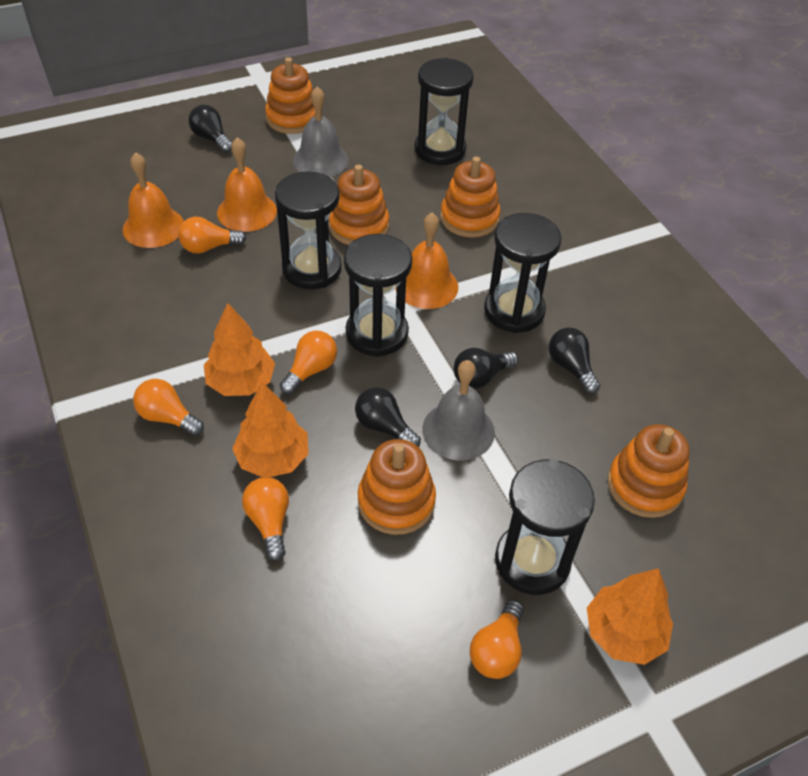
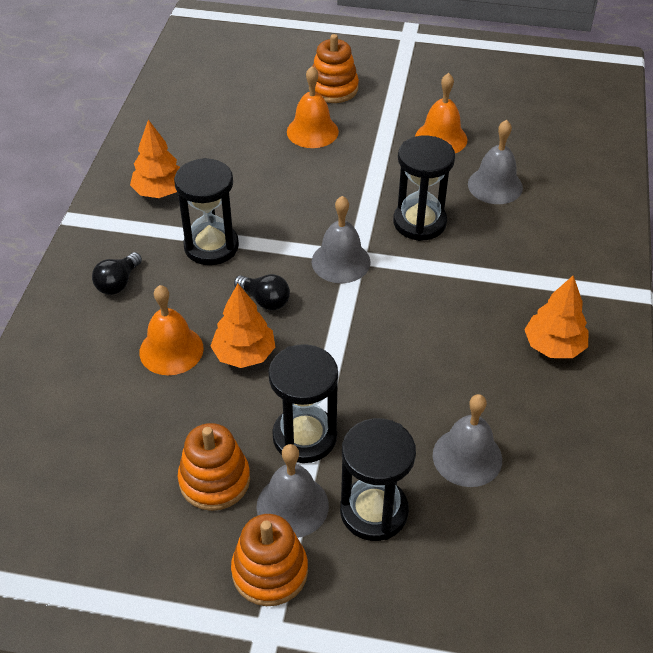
black hourglass: [275,171,342,289] [344,234,412,357] [415,58,474,165] [484,213,561,333] [495,459,595,595] = 5 -> [174,158,239,265] [268,344,338,463] [340,418,416,541] [393,135,455,241] = 4
black light bulb: [188,105,232,153] [355,387,421,447] [454,348,518,389] [549,328,600,394] = 4 -> [92,252,142,295] [234,274,290,310] = 2
grey bell: [293,87,349,177] [422,360,495,460] = 2 -> [256,444,329,538] [312,196,371,283] [433,394,502,487] [468,120,523,204] = 4
orange light bulb: [133,379,204,436] [178,217,246,254] [242,477,289,561] [280,331,337,394] [470,600,524,679] = 5 -> none = 0
orange stacking toy: [265,57,315,134] [329,164,389,245] [358,439,436,535] [440,156,500,238] [608,424,690,518] = 5 -> [178,423,250,511] [231,514,308,606] [312,34,359,103] = 3

